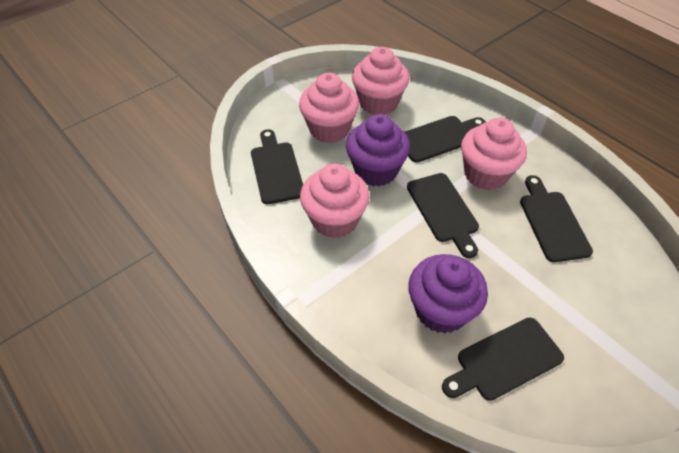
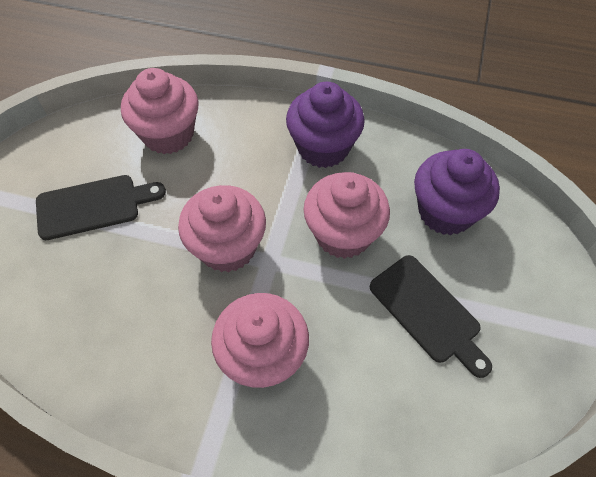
black cutting board: [251,129,303,204] [405,116,486,163] [407,173,479,258] [442,317,564,401] [520,175,593,262] = 5 -> [36,175,166,240] [370,255,492,378] = 2

